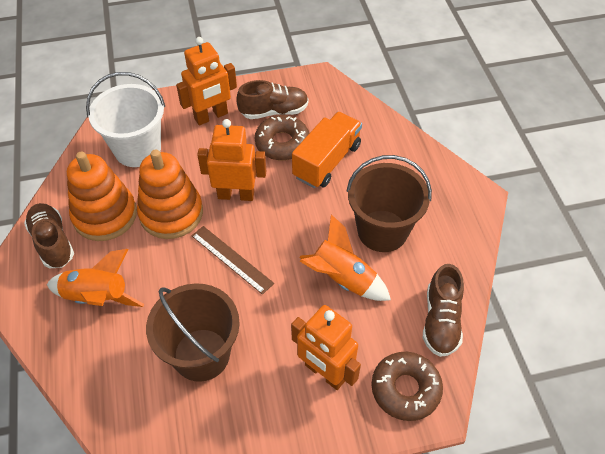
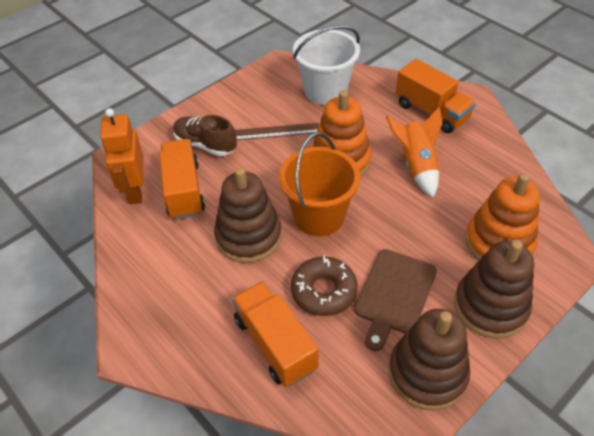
brown bucket: [146,283,240,382] [346,155,432,252] = 2 -> none = 0
brown cutting board: none = 0 -> [354,249,437,351] = 1
brown donut: [255,115,309,161] [371,352,443,421] = 2 -> [291,255,358,316] = 1
brown shoe: [24,203,74,268] [236,80,309,119] [423,264,464,357] = 3 -> [173,115,237,156] = 1
brown stacking toy: none = 0 -> [214,168,282,263] [389,309,470,411] [454,240,534,338] = 3
orange bucket: none = 0 -> [279,133,361,236] = 1
orange robot: [176,37,237,125] [197,119,266,201] [291,305,361,390] = 3 -> [100,108,144,204] = 1
orange rocket: [47,249,145,307] [299,214,391,301] = 2 -> [386,107,443,198] = 1
orange truck: [292,112,362,188] = 1 -> [159,139,205,220] [232,281,319,387] [396,59,476,133] = 3

